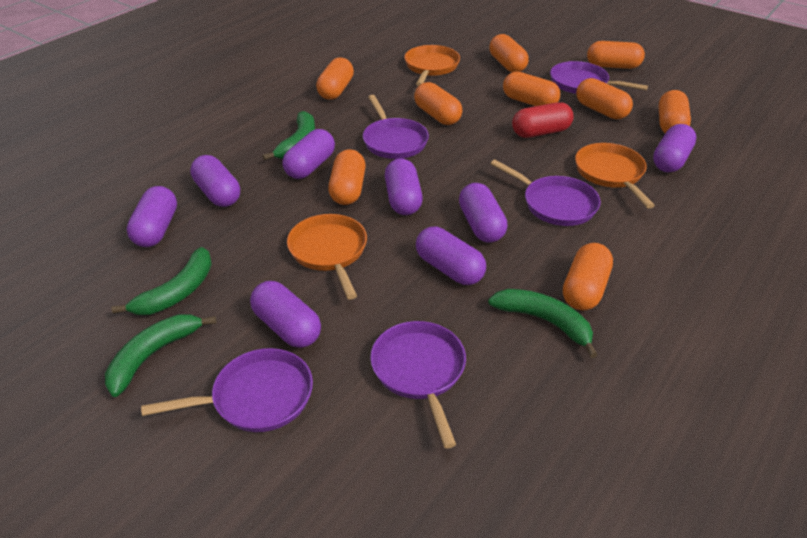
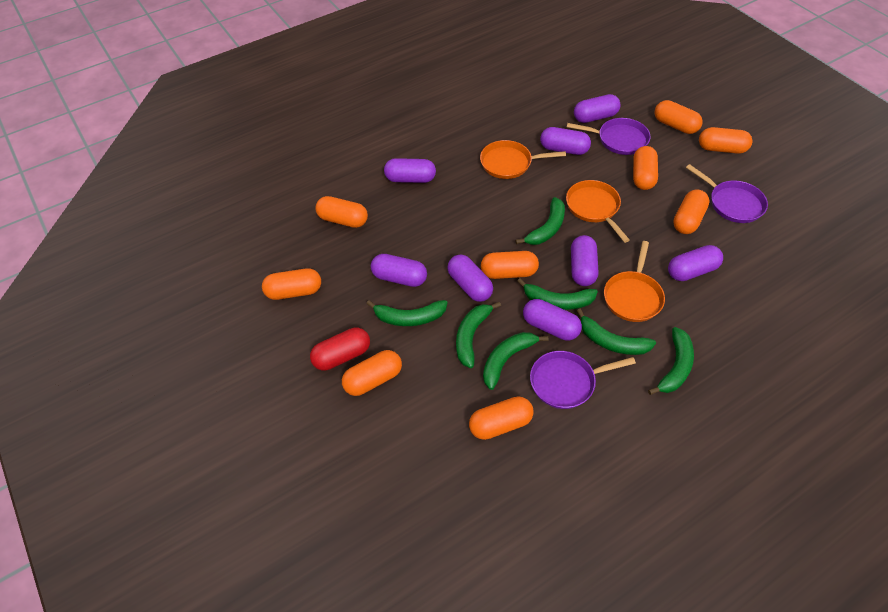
green banana: [105,314,216,397] [111,247,212,315] [263,111,315,160] [488,289,598,358] = 4 -> [366,300,447,326] [456,302,501,368] [483,332,548,390] [515,197,565,245] [517,278,598,310] [577,309,656,355] [648,327,694,395] = 7
purple pan: [141,348,313,432] [363,95,429,159] [370,321,466,448] [490,160,601,226] [550,61,648,94] = 5 -> [530,351,636,409] [567,118,651,155] [686,164,768,223] = 3

